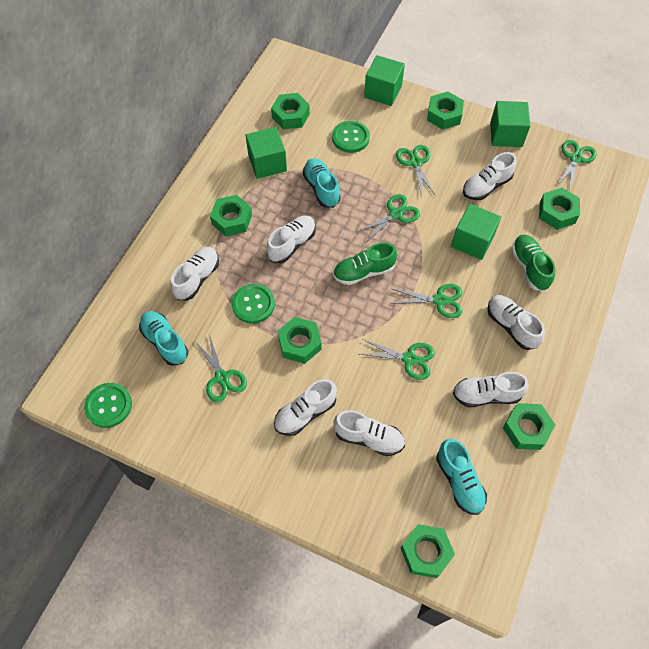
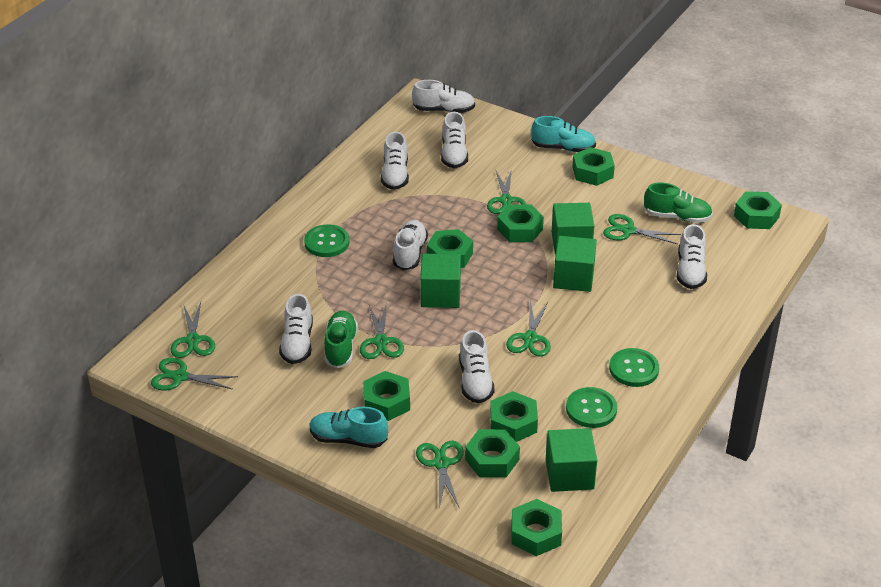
green nut: [210,195,252,236] [271,93,310,129] [278,317,322,364] [401,524,455,578] [427,92,464,130] [503,403,555,450] [539,188,580,230] = 7 -> [363,371,410,421] [427,229,473,268] [465,429,520,477] [490,391,538,442] [497,204,544,242] [512,499,562,556] [572,147,615,186] [734,191,782,229] = 8
green scissors: [194,335,247,402] [356,194,420,242] [360,339,435,380] [391,284,462,318] [396,145,436,198] [557,140,596,190] = 6 -> [151,358,238,391] [171,302,215,358] [360,303,404,359] [416,441,464,509] [487,169,526,214] [506,300,551,357] [603,214,681,244] = 7
turquoise shoe: [139,311,188,366] [303,158,341,208] [436,439,487,515] = 3 -> [309,407,388,448] [531,116,596,152] = 2

